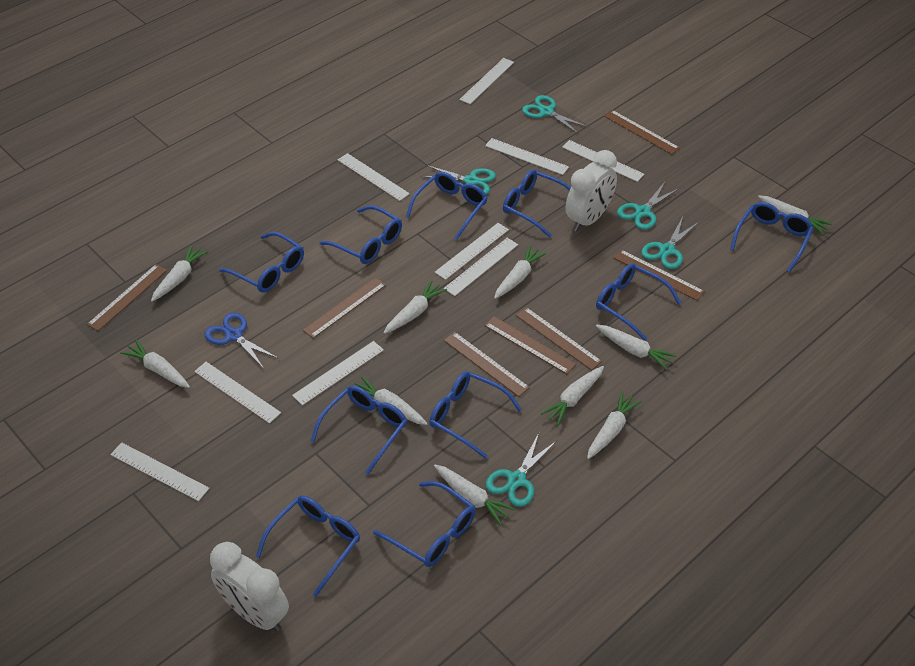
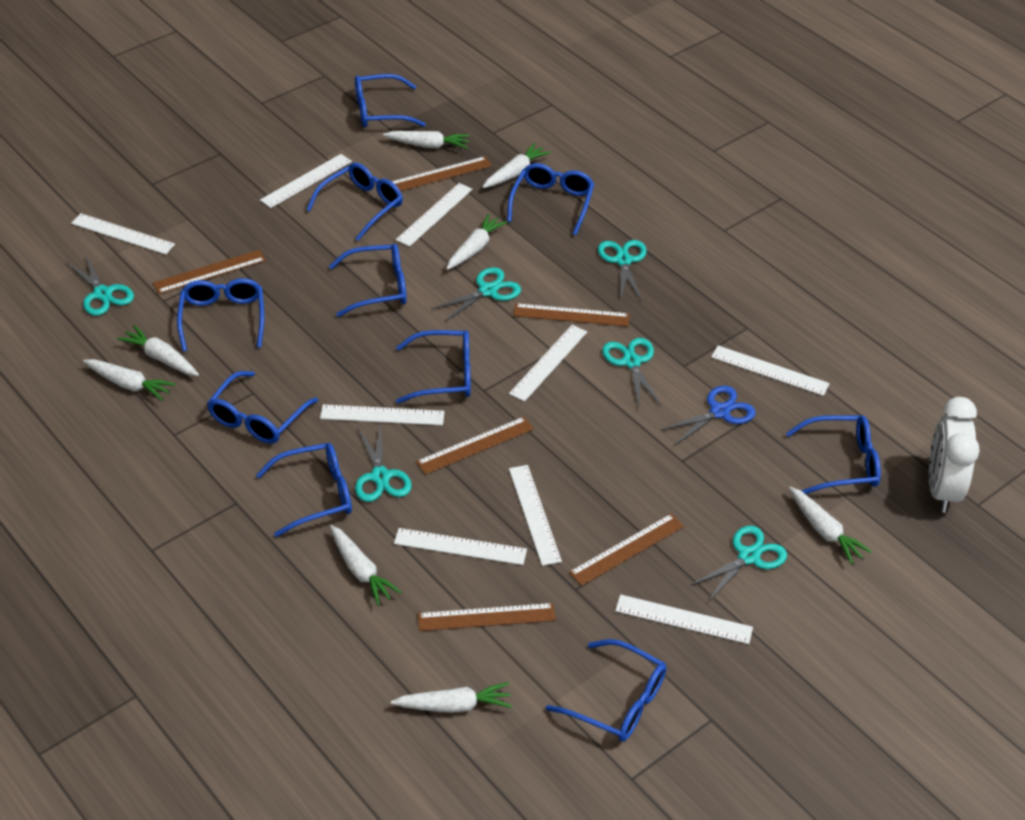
brown ruler: [87,264,167,331] [303,277,386,338] [444,332,530,397] [484,316,576,374] [516,307,602,370] [604,110,680,155] [614,249,705,300] = 7 -> [153,250,266,294] [391,156,492,191] [416,417,534,475] [418,603,556,631] [513,303,630,327] [569,513,684,586] = 6
turquoise scissors: [421,165,496,195] [486,433,557,507] [522,95,588,134] [617,182,678,230] [641,217,699,269] = 5 -> [66,254,134,316] [355,423,412,502] [432,267,521,322] [598,240,647,301] [602,338,661,408] [690,526,787,602] = 6
white carrot: [120,340,190,388] [151,245,208,302] [355,376,428,425] [384,280,447,334] [434,465,515,525] [494,245,547,299] [540,366,604,426] [587,392,642,459] [596,324,677,370] [758,195,832,235] = 10 -> [83,359,176,401] [117,325,199,376] [330,525,402,606] [383,131,470,149] [391,682,512,713] [446,214,508,270] [483,143,551,188] [789,486,872,564] = 8
white clock: [210,542,289,632] [565,150,617,232] = 2 -> [929,397,980,513] = 1

